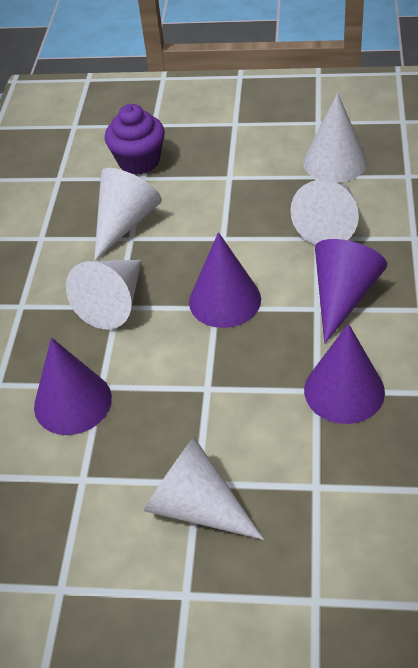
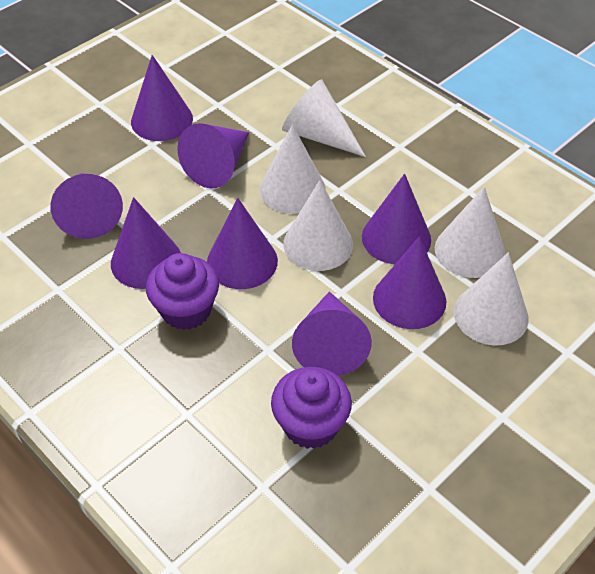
purple cone: [34,337,112,435] [189,232,261,328] [304,323,385,424] [315,239,387,344] = 4 -> [51,173,123,239] [111,197,181,289] [131,55,193,141] [177,123,249,188] [207,198,278,289] [292,291,372,376] [362,174,431,264] [373,237,446,329] = 8
purple cupcake: [105,104,165,175] = 1 -> [146,253,219,330] [271,367,352,449] = 2

